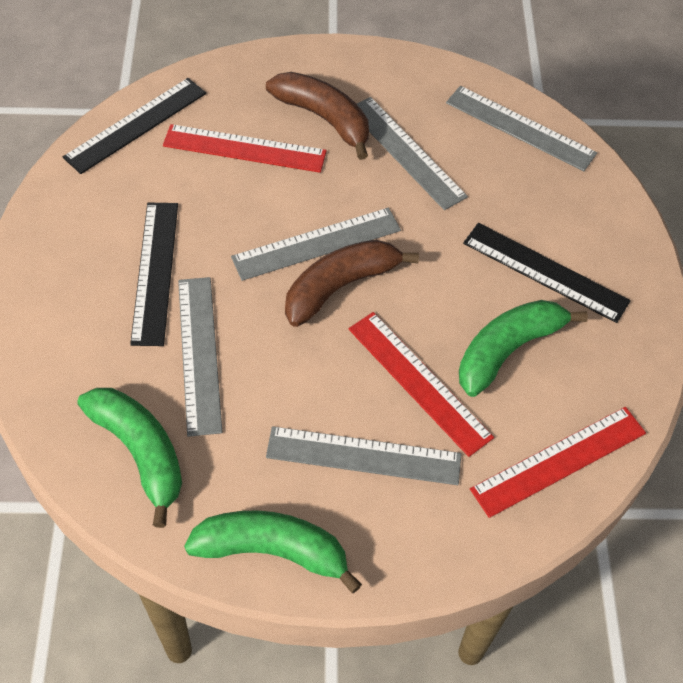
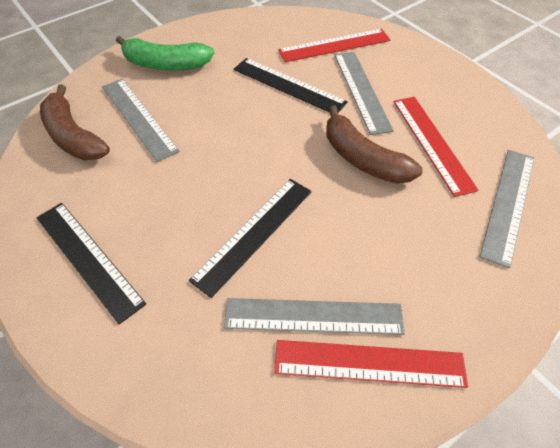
green banana: [78,388,182,528] [184,510,362,593] [459,300,588,397] = 3 -> [116,36,214,71] = 1
grey ruler: [178,277,222,437] [231,208,401,281] [266,426,461,485] [357,97,468,210] [446,86,597,171] = 5 -> [102,79,179,162] [224,298,405,335] [334,52,394,135] [479,150,534,268] = 4

